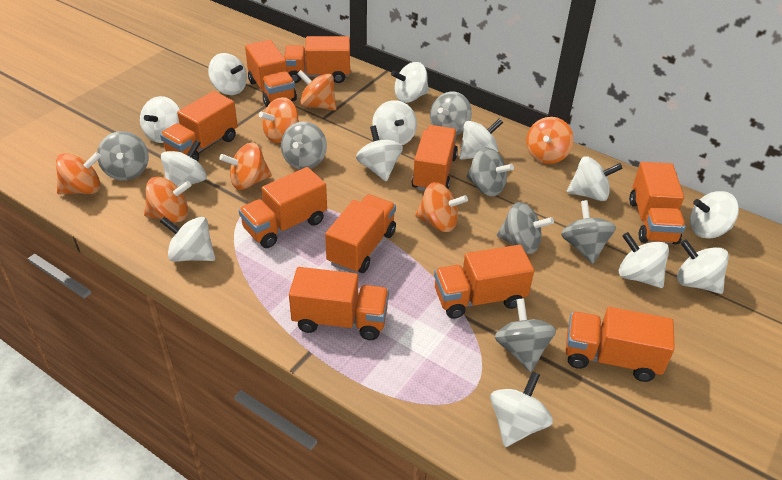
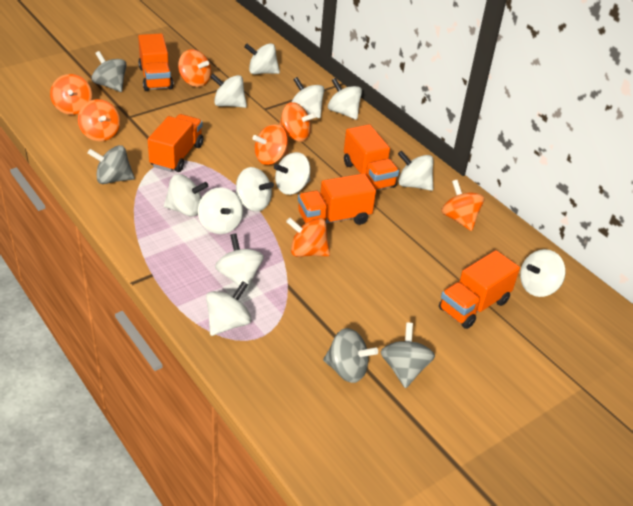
grey spinning top: [97,131,149,181] [281,122,327,170] [430,92,472,135] [466,148,514,196] [495,298,556,372] [497,202,554,254] [561,200,616,264] = 7 -> [87,145,135,184] [92,51,127,92] [323,328,378,383] [381,323,435,388] = 4
orange truck: [160,91,238,161] [239,167,327,248] [245,40,297,107] [284,36,350,83] [289,267,389,340] [325,194,396,273] [411,125,458,191] [434,245,534,319] [565,307,675,382] [629,162,686,245] = 10 -> [138,33,174,91] [148,114,203,172] [298,173,376,225] [344,124,399,190] [439,250,520,329] = 5
white spinning top: [140,96,180,143] [160,216,215,262] [161,140,207,187] [208,53,247,95] [356,125,403,181] [372,100,417,145] [391,62,429,103] [459,118,503,160] [490,371,553,447] [567,156,623,201] [619,232,669,288] [677,240,729,294] [690,191,739,239] = 13 -> [164,174,208,216] [198,187,243,234] [206,281,252,336] [210,73,247,108] [215,234,264,292] [236,167,274,212] [244,43,280,74] [274,152,310,195] [292,77,324,118] [328,78,362,120] [398,150,433,191] [520,249,565,297] = 12

